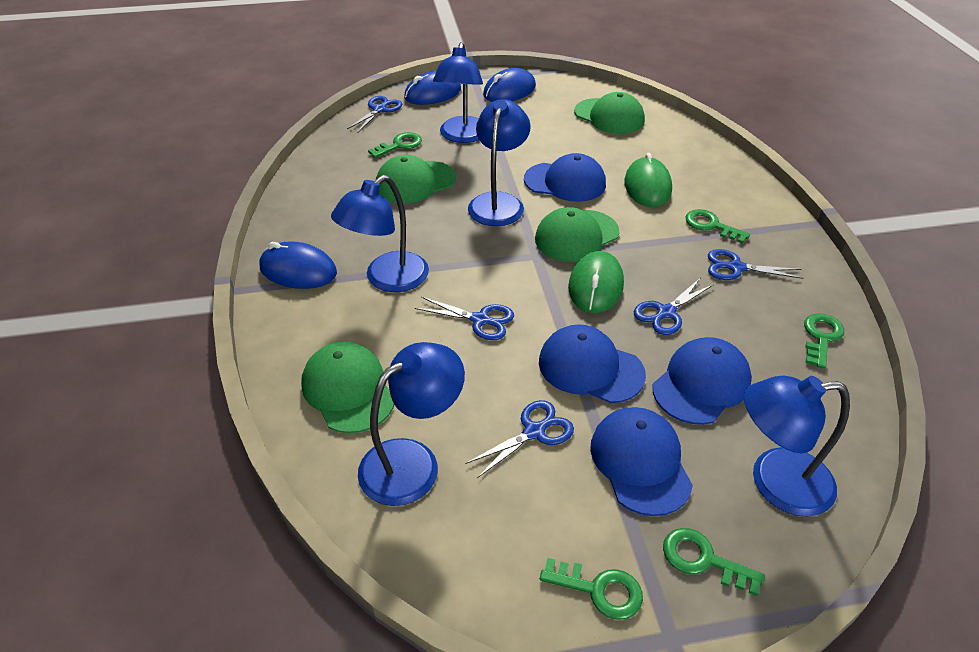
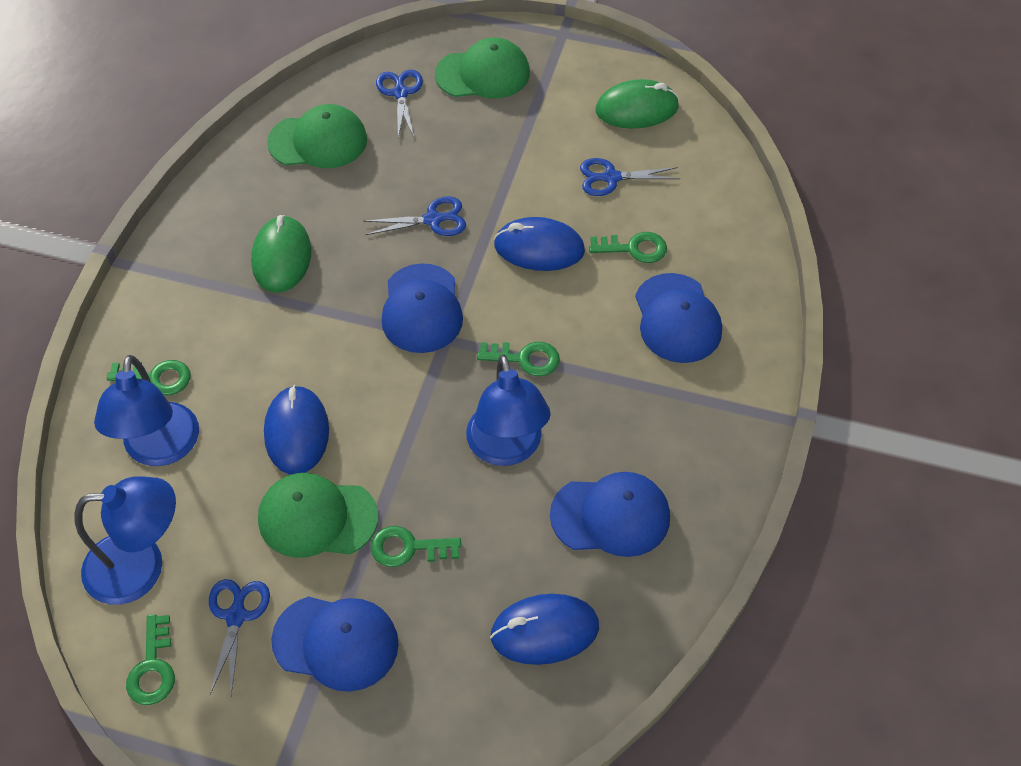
blue lamp: [331,175,429,292] [358,342,465,506] [433,42,483,143] [468,99,531,226] [744,376,850,517] = 5 -> [74,476,176,605] [94,355,199,466] [466,354,551,466] = 3
blue scissors: [347,96,402,133] [415,297,514,340] [465,400,574,478] [634,278,714,335] [708,249,804,280] = 5 -> [209,579,270,695] [363,196,466,236] [376,70,423,138] [580,158,680,196] = 4
green cap: [301,342,394,433] [376,155,456,203] [535,207,619,262] [574,92,645,134] = 4 -> [258,473,378,558] [267,104,367,168] [435,38,530,99] = 3

